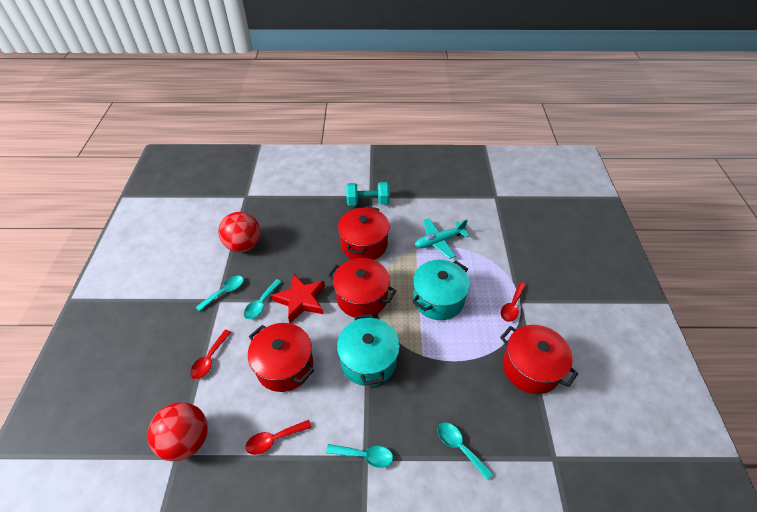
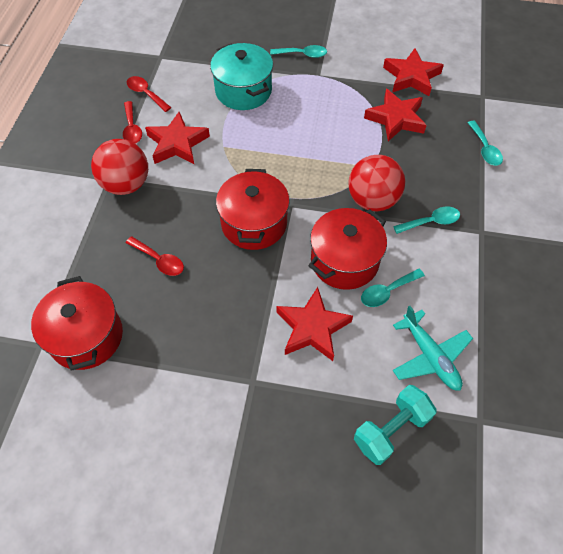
red pot: [248,323,314,392] [328,258,396,318] [338,206,390,260] [500,325,578,394] = 4 -> [31,276,123,371] [216,169,290,250] [308,208,387,290] = 3
red star: [271,274,325,323] = 1 -> [145,112,210,164] [276,287,353,361] [364,89,426,141] [383,48,444,96] = 4
turquoise pot: [337,314,400,386] [412,260,470,320] = 2 -> [210,43,273,110] = 1

